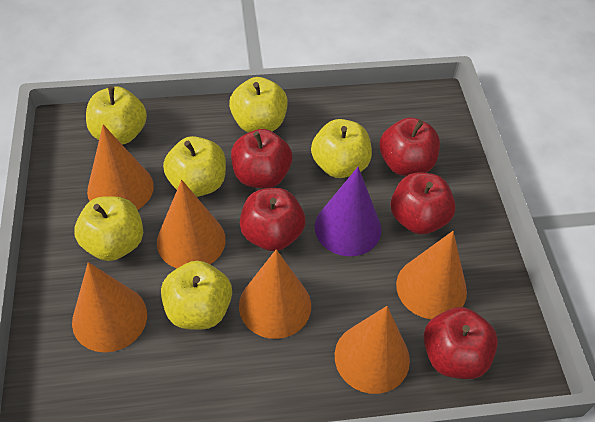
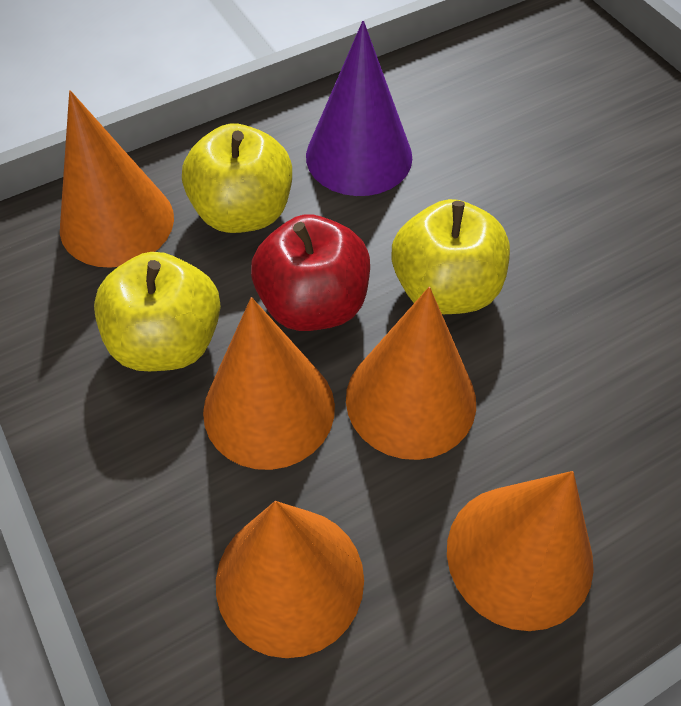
orange cone: [72,262,147,353] [87,125,154,210] [157,180,226,268] [239,249,311,339] [335,306,410,394] [396,231,467,319] = 6 -> [60,90,174,268] [203,297,335,470] [216,501,364,658] [346,287,476,460] [447,471,594,631] = 5
red apple: [231,129,293,189] [240,188,305,251] [379,117,440,176] [390,172,456,234] [423,307,498,379] = 5 -> [251,214,370,331] = 1
yellow apple: [74,196,143,261] [86,86,147,145] [161,261,232,330] [163,136,226,197] [229,77,288,133] [311,119,372,178] = 6 -> [94,252,221,371] [182,124,292,233] [392,199,510,314] = 3

